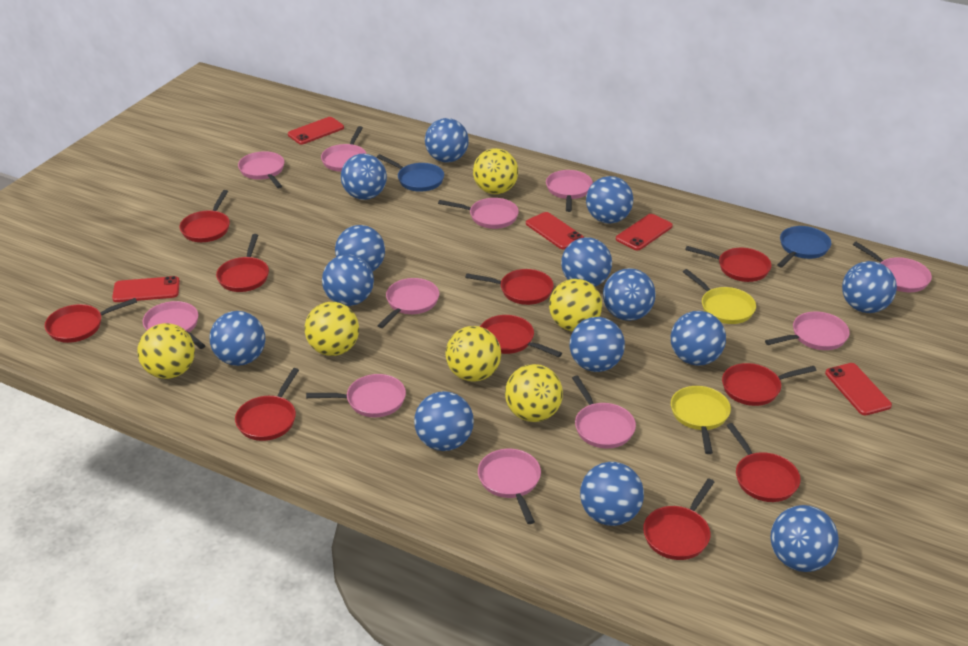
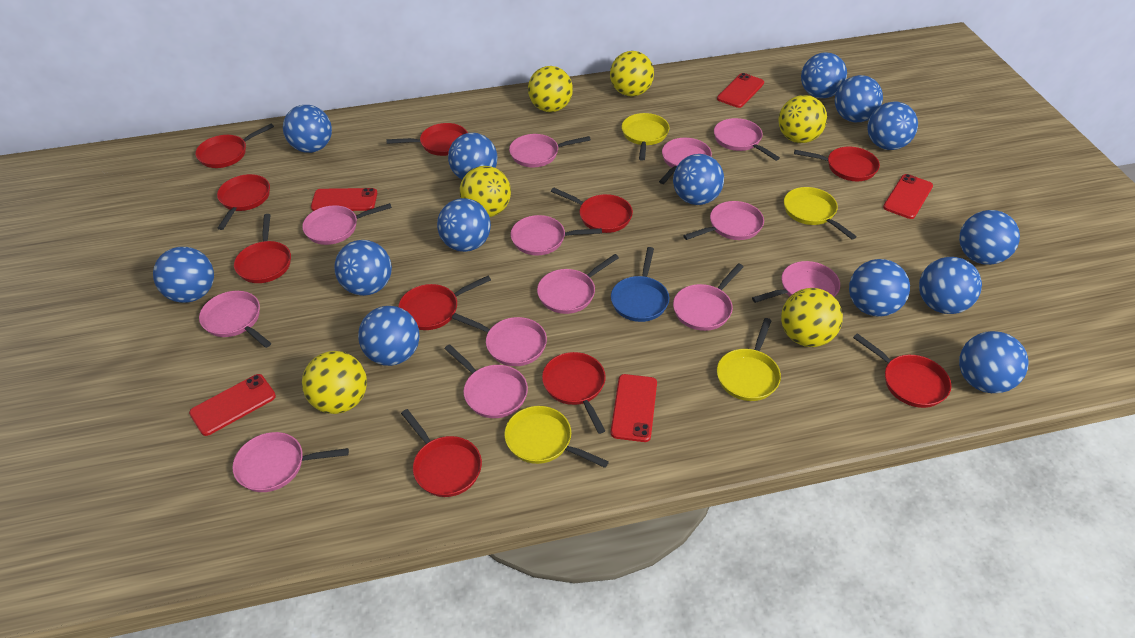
blue pan: [377,154,444,192] [777,226,831,267] = 2 -> [611,247,669,322] = 1
pink pan: [143,301,205,349] [238,151,284,188] [306,374,406,417] [321,126,366,172] [377,278,439,328] [438,198,519,229] [478,449,541,524] [546,170,593,212] [572,375,636,449] [765,312,850,350] [853,242,932,292] = 11 -> [199,291,271,348] [232,432,349,492] [302,203,392,245] [444,344,528,418] [452,313,547,366] [509,134,591,167] [511,215,602,255] [537,254,619,314] [659,138,712,184] [673,263,744,331] [683,201,764,240] [714,118,780,161] [752,261,840,303] = 13
yellow pan: [671,386,731,454] [683,269,756,324] = 2 -> [504,406,609,468] [622,113,670,161] [717,318,781,401] [784,187,857,240] = 4

